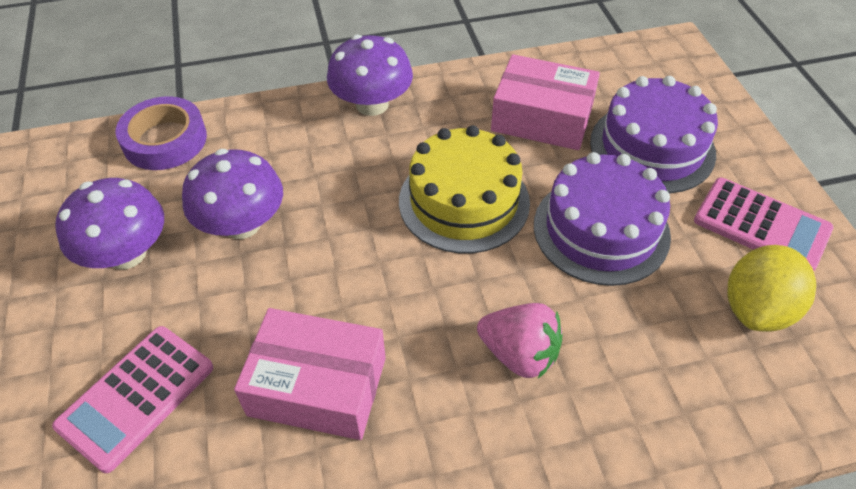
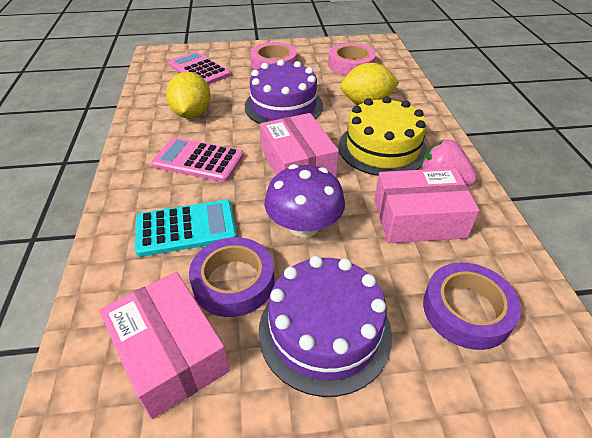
pink box: [234,308,386,440] [491,54,600,150] = 2 -> [99,272,230,419] [260,113,339,178] [374,168,479,243] = 3
pink tape: none = 0 -> [250,42,297,70] [328,43,376,75] = 2
purple mushroom: [55,178,164,270] [182,149,283,239] [327,35,413,116] = 3 -> [265,164,345,238] = 1
purple tape: [115,96,207,170] = 1 -> [189,237,274,317] [423,262,521,350] = 2
turquoise calculator: none = 0 -> [135,200,237,257] = 1
yellow lemon: [727,245,816,332] = 1 -> [166,72,211,118] [340,63,399,104] = 2

